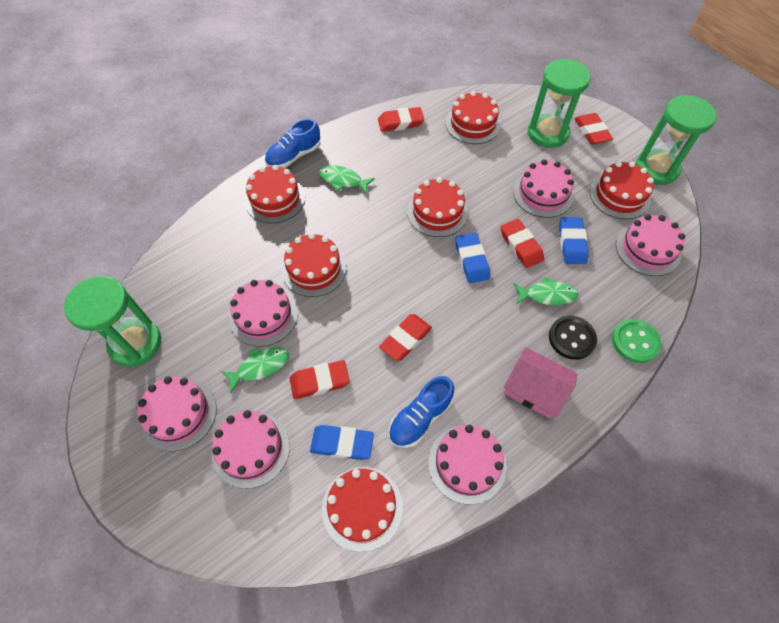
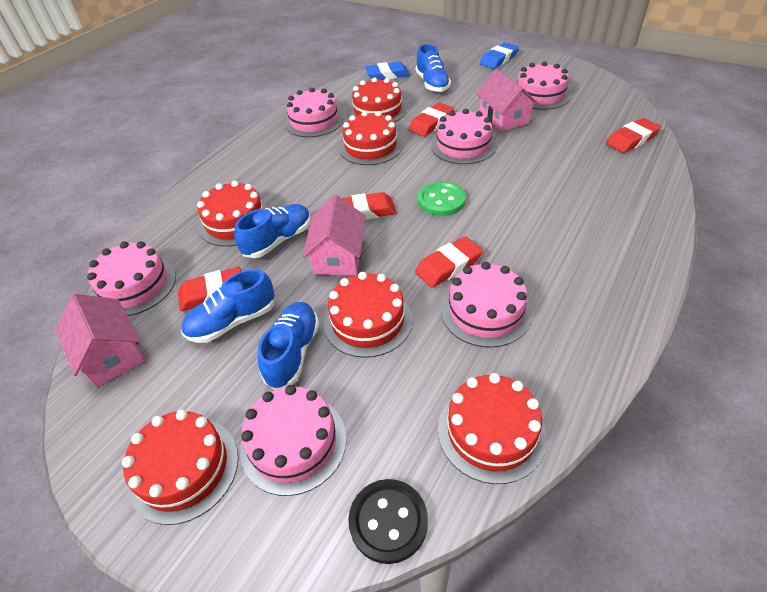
blue eraser: [310,425,374,460] [455,233,490,283] [559,217,589,264] = 3 -> [365,61,410,80] [480,42,519,69] = 2
blue shoe: [265,118,321,168] [389,376,454,448] = 2 -> [181,269,275,343] [234,204,311,258] [258,302,319,390] [416,44,451,92] = 4
green fish: [221,347,289,394] [319,165,375,194] [514,277,579,305] = 3 -> none = 0
green hourglass: [64,276,161,366] [528,59,591,148] [635,95,717,185] = 3 -> none = 0
pink house: [504,347,577,418] = 1 -> [55,294,146,387] [302,195,366,275] [476,69,538,132] = 3

